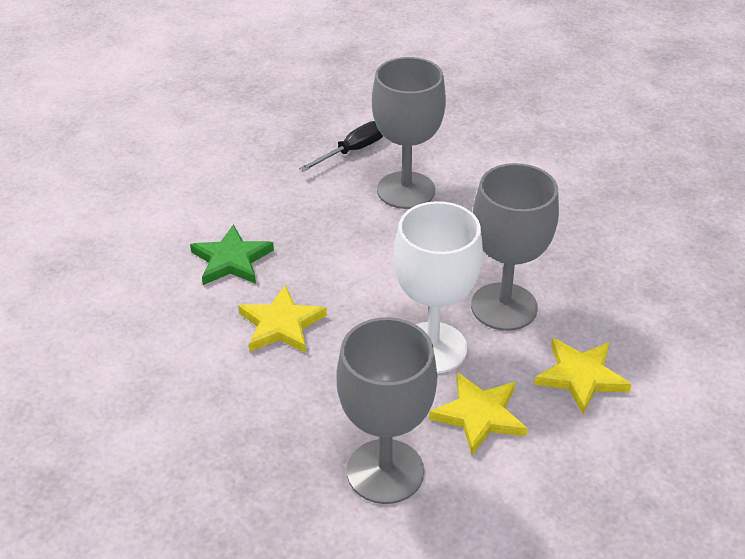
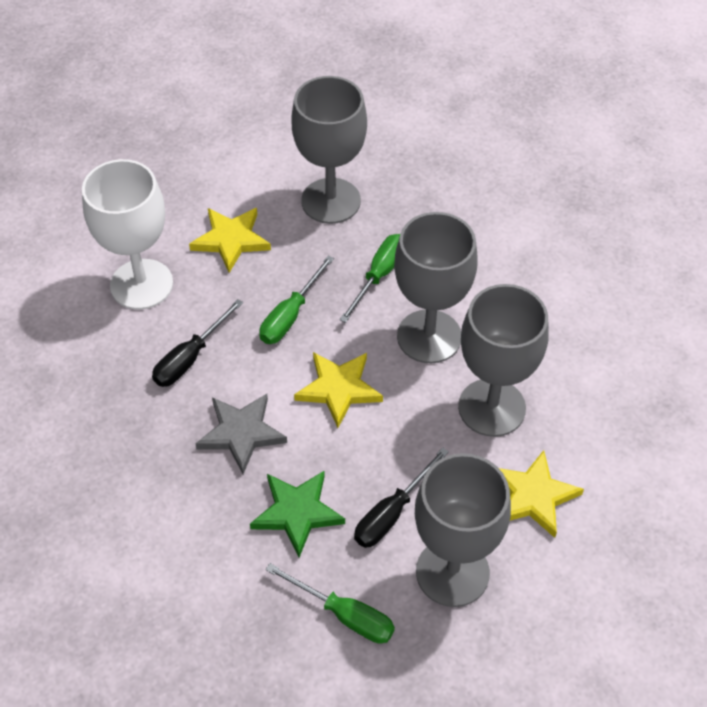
black screwdriver: [299,121,383,172] = 1 -> [152,299,243,387] [354,448,449,548] = 2
green screwdriver: none = 0 -> [259,255,334,344] [265,563,395,644] [339,234,400,323] = 3
grey goblet: [337,317,437,504] [372,57,446,209] [471,163,559,331] = 3 -> [291,76,367,224] [394,212,478,363] [415,453,511,607] [458,284,549,437] = 4
grey star: none = 0 -> [195,394,287,474] = 1

